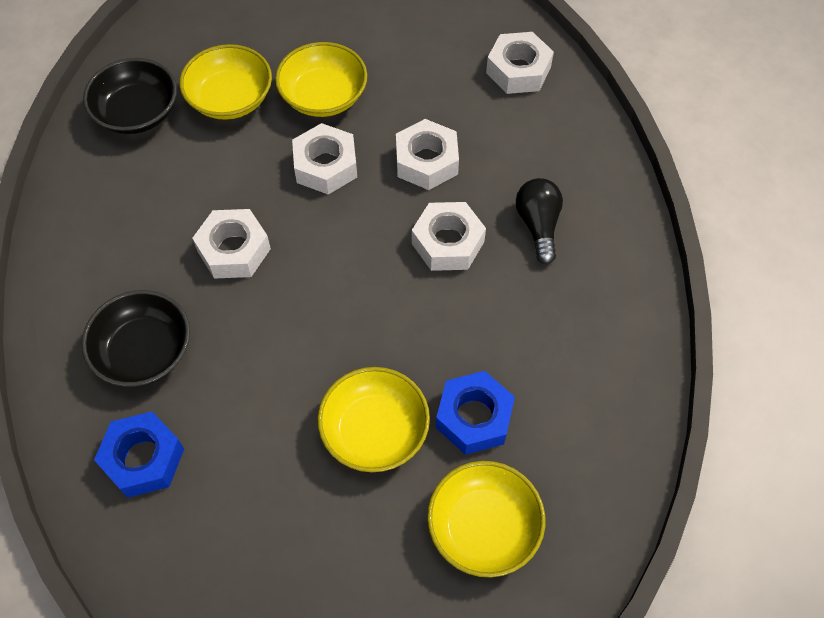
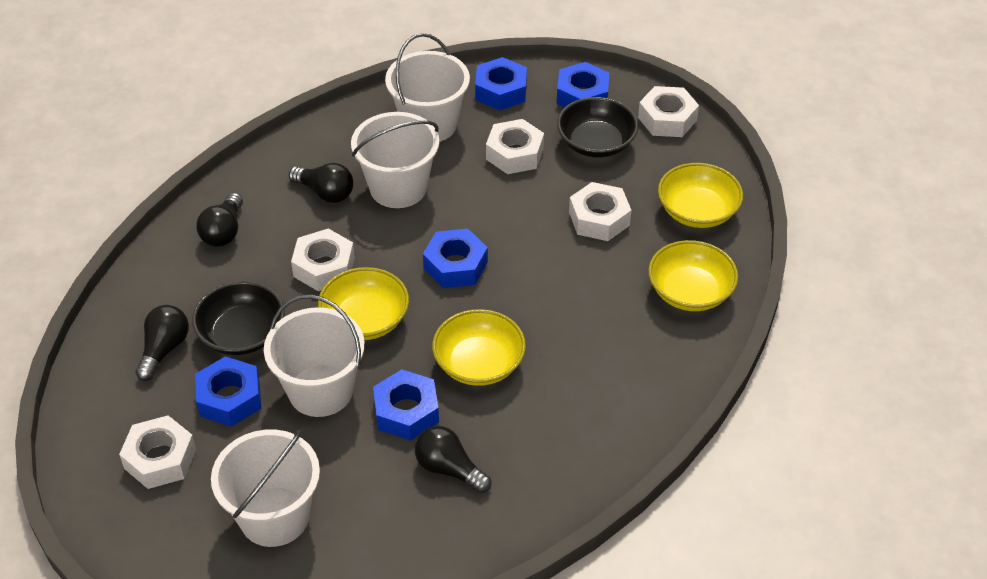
black light bulb: [516,178,563,264] = 1 -> [136,305,189,381] [196,193,243,247] [289,163,353,203] [415,426,491,493] = 4
blue nut: [94,412,184,498] [436,371,515,455] = 2 -> [195,356,261,427] [373,369,439,441] [423,229,488,288] [475,57,527,111] [557,62,610,108] = 5
white bucket: none = 0 -> [211,429,320,547] [264,294,365,417] [351,112,439,208] [385,33,470,142] = 4

